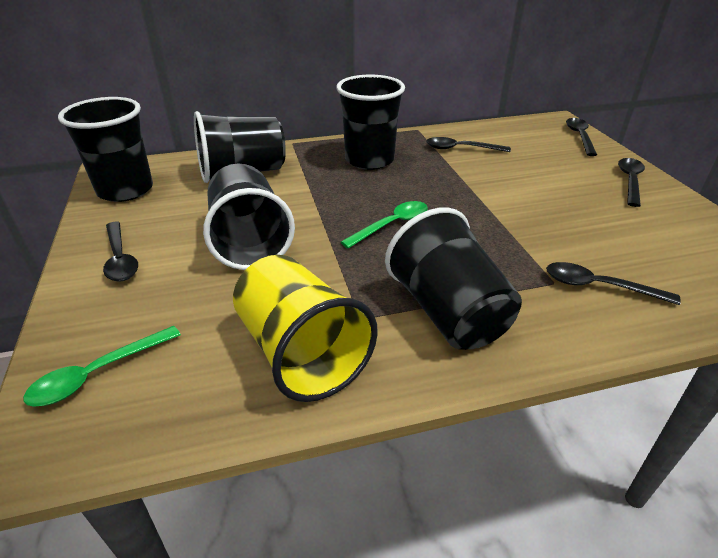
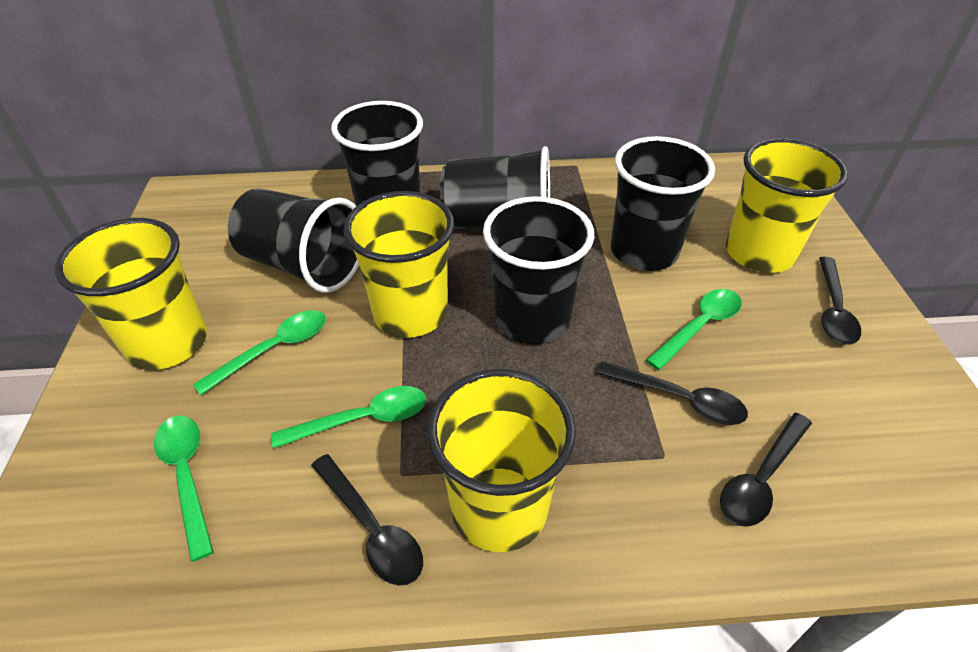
black spoon: [103,222,138,282] [426,137,511,152] [546,262,681,305] [566,118,597,156] [618,158,645,207] = 5 -> [311,454,423,586] [596,361,748,425] [720,413,812,527] [819,257,861,345] = 4
green spoon: [23,326,181,407] [341,201,428,248] = 2 -> [154,415,214,562] [193,310,326,395] [271,386,426,449] [646,289,742,370] = 4
yellow cup: [233,255,378,402] = 1 -> [54,218,207,370] [344,191,454,338] [427,369,576,552] [726,138,848,273] = 4

